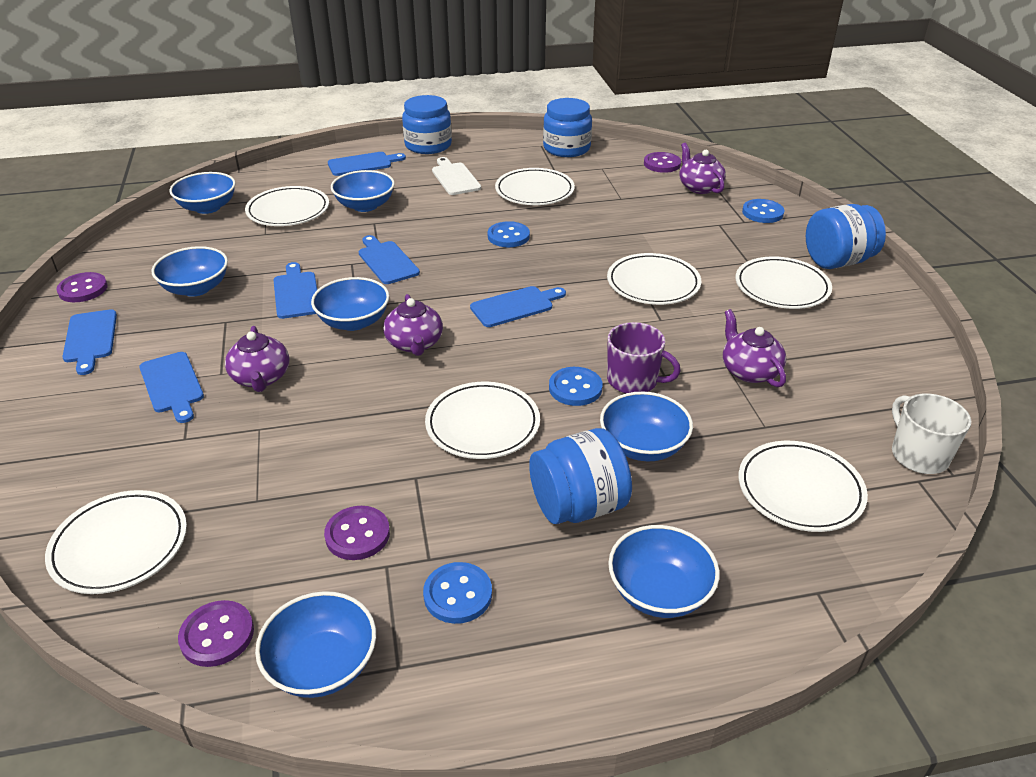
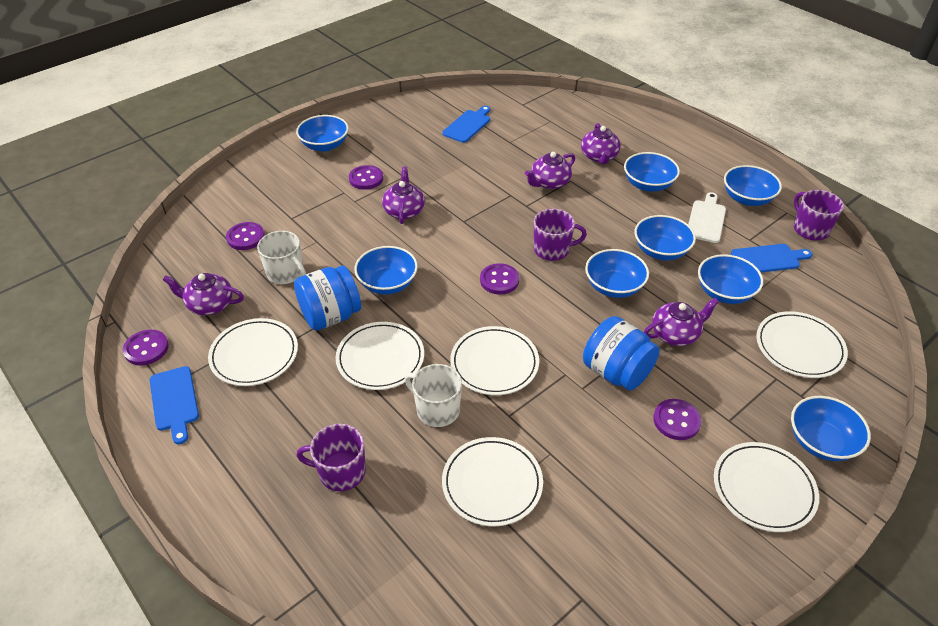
blue bowl: [152,246,228,297] [169,172,236,214] [255,591,376,698] [311,277,389,331] [331,170,395,212] [600,392,693,461] [608,525,720,618] = 7 -> [296,115,349,152] [355,246,418,294] [585,249,649,298] [624,152,680,192] [635,215,696,260] [698,254,763,304] [724,165,782,206] [791,396,871,461] = 8
blue button: [423,562,492,624] [488,221,530,247] [549,367,603,406] [742,199,785,223] = 4 -> none = 0
blue cutting board: [62,309,117,375] [139,352,204,423] [274,262,317,319] [328,152,406,176] [359,235,420,284] [470,286,566,327] = 6 -> [150,366,199,444] [442,106,490,143] [731,244,812,273] = 3
blue jar: [402,95,452,154] [529,428,632,524] [543,98,592,157] [806,204,886,269] = 4 -> [294,265,361,331] [583,316,660,390] = 2
purple button: [56,272,108,302] [178,600,254,667] [324,506,390,560] [644,152,681,173] = 4 -> [123,330,169,366] [226,222,265,250] [349,165,383,190] [480,263,519,294] [653,399,702,440] = 5
purple mug: [607,322,681,393] = 1 -> [297,424,366,491] [534,209,587,261] [794,190,844,241] = 3
purple teapot: [225,326,289,392] [383,294,443,356] [680,143,726,194] [723,309,786,387] = 4 -> [163,273,244,315] [382,166,425,224] [525,152,575,189] [581,123,621,164] [644,298,719,346] = 5
white mug: [892,393,971,474] = 1 -> [257,231,306,284] [404,364,462,427] = 2
white plate: [45,490,187,594] [245,186,329,226] [425,382,540,459] [495,168,575,205] [607,253,701,305] [735,256,832,309] [739,441,868,532] = 7 -> [208,318,298,386] [336,322,424,390] [442,437,543,526] [450,326,539,395] [714,442,819,532] [756,311,848,378] = 6

